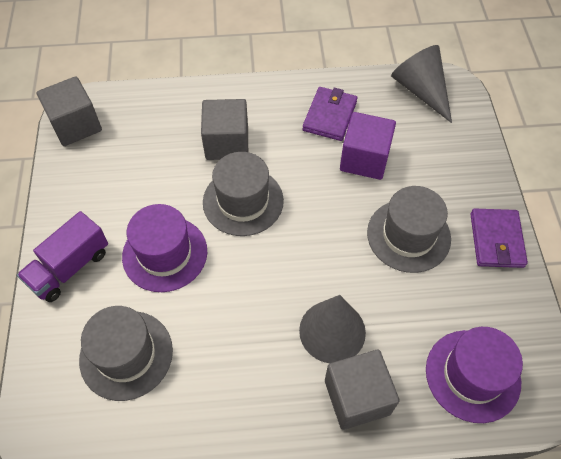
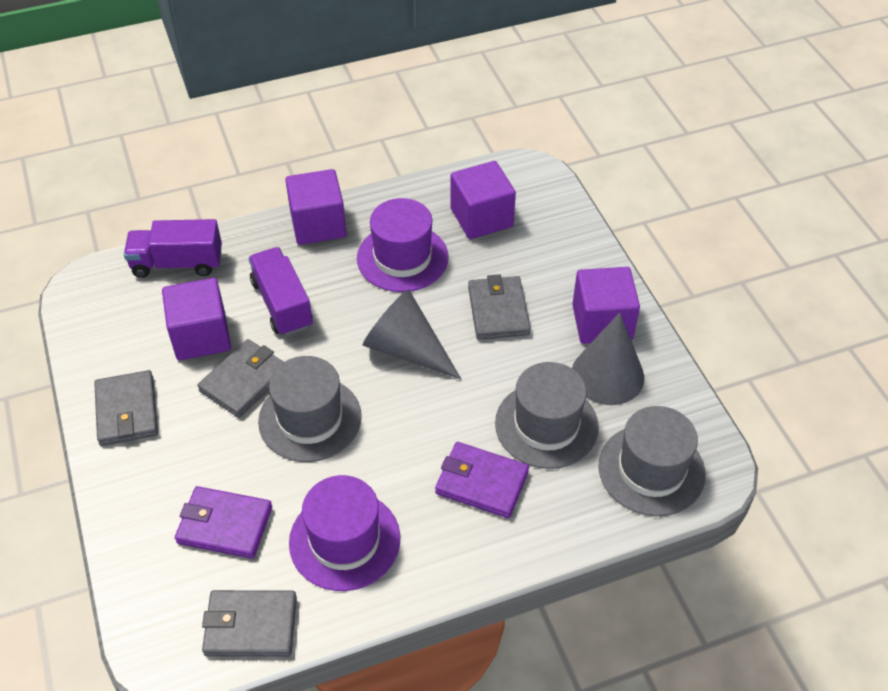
grey cube: [36,76,102,146] [201,99,248,160] [325,349,400,430] = 3 -> none = 0
grey wallet: none = 0 -> [94,370,158,446] [197,339,284,418] [202,590,297,657] [468,274,530,340] = 4
purple cube: [340,112,396,180] = 1 -> [162,278,231,360] [285,169,346,245] [450,161,516,239] [572,267,640,344] = 4
purple truck: [17,211,108,302] = 1 -> [124,219,222,278] [248,247,313,336] = 2

